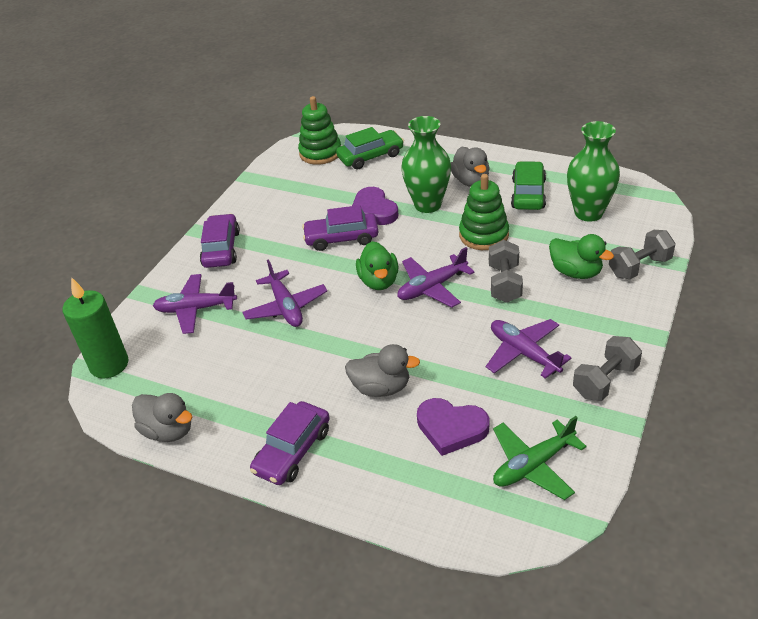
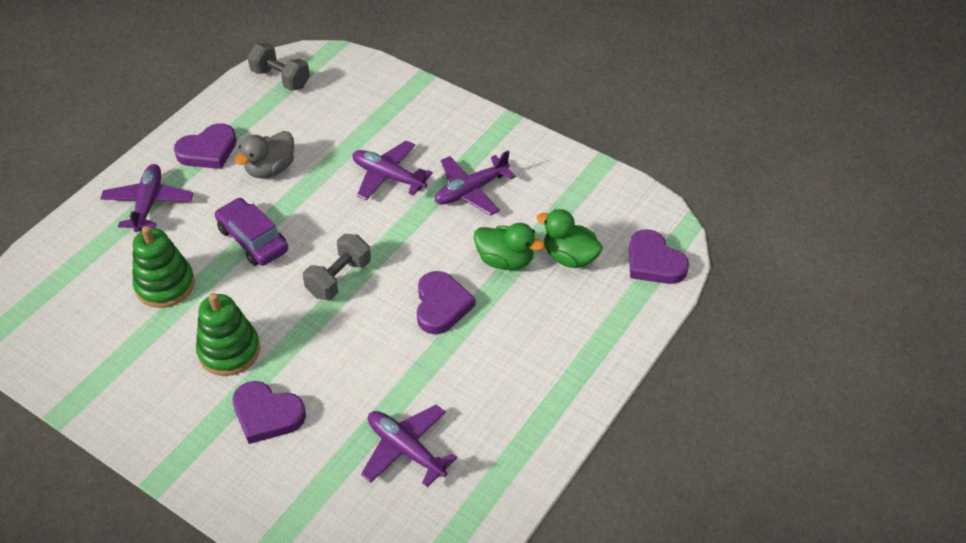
green candle: [63,277,128,379] = 1 -> none = 0
green car: [336,127,404,170] [511,161,546,210] = 2 -> none = 0
green plane: [493,416,587,500] = 1 -> none = 0
green vase: [401,116,451,213] [567,121,620,222] = 2 -> none = 0
grey duck: [132,393,192,442] [345,344,420,397] [451,147,490,187] = 3 -> [235,131,294,178] = 1
grey dumbbell: [489,240,523,303] [573,336,642,401] [609,230,676,279] = 3 -> [247,43,310,91] [303,234,371,300] = 2
purple car: [200,214,240,268] [250,401,330,485] [302,205,378,251] = 3 -> [215,198,288,266] = 1
purple heart: [352,187,399,225] [417,398,490,456] = 2 -> [174,123,237,169] [232,381,306,444] [417,271,475,334] [629,229,689,284] = 4

